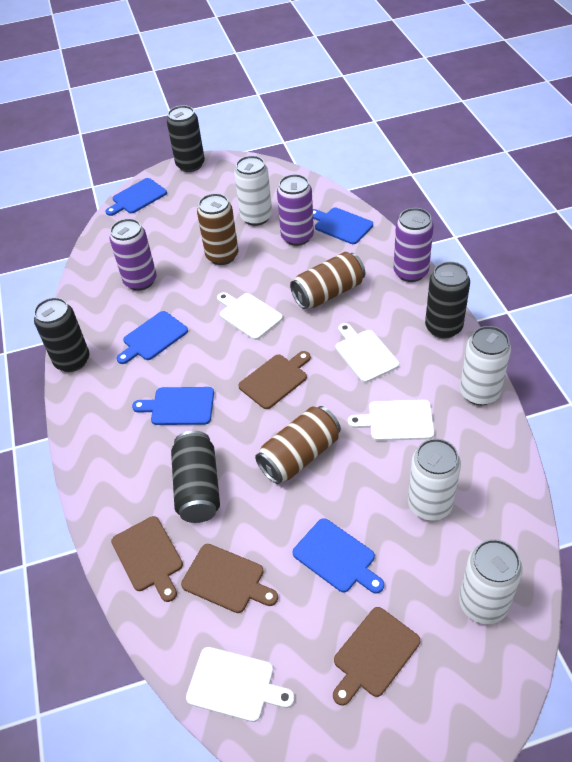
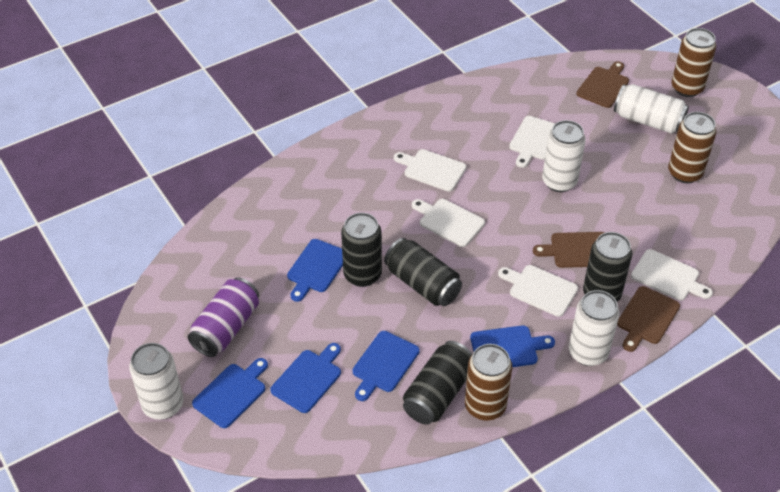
brown cutting board: [111,516,183,602] [181,544,278,613] [239,351,311,409] [333,607,420,706] = 4 -> [533,232,604,268] [576,61,629,108] [617,286,680,352] = 3
purple can: [110,218,156,291] [277,174,314,246] [394,208,434,282] = 3 -> [188,277,259,357] = 1
white cutting board: [186,647,295,722] [217,292,283,340] [336,323,399,383] [348,400,434,441] = 4 -> [394,149,466,192] [412,199,485,247] [498,265,578,317] [509,116,555,168] [631,249,713,300] = 5

